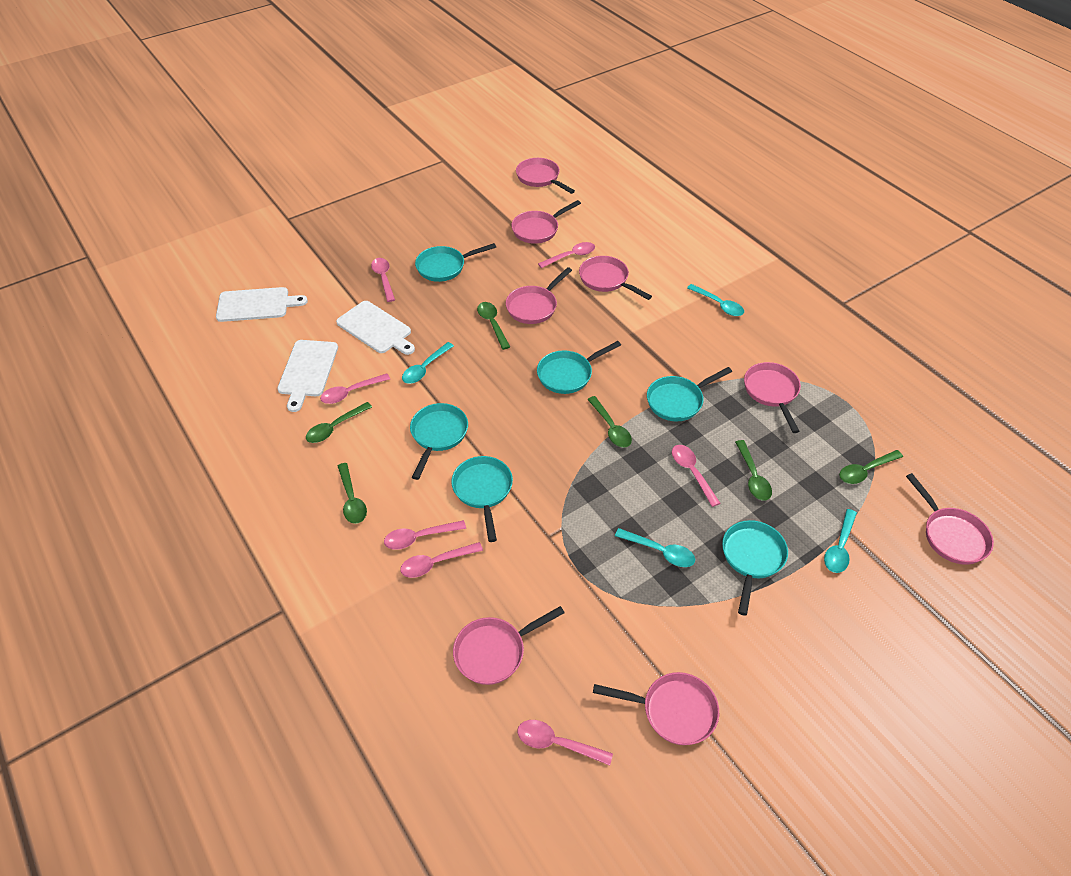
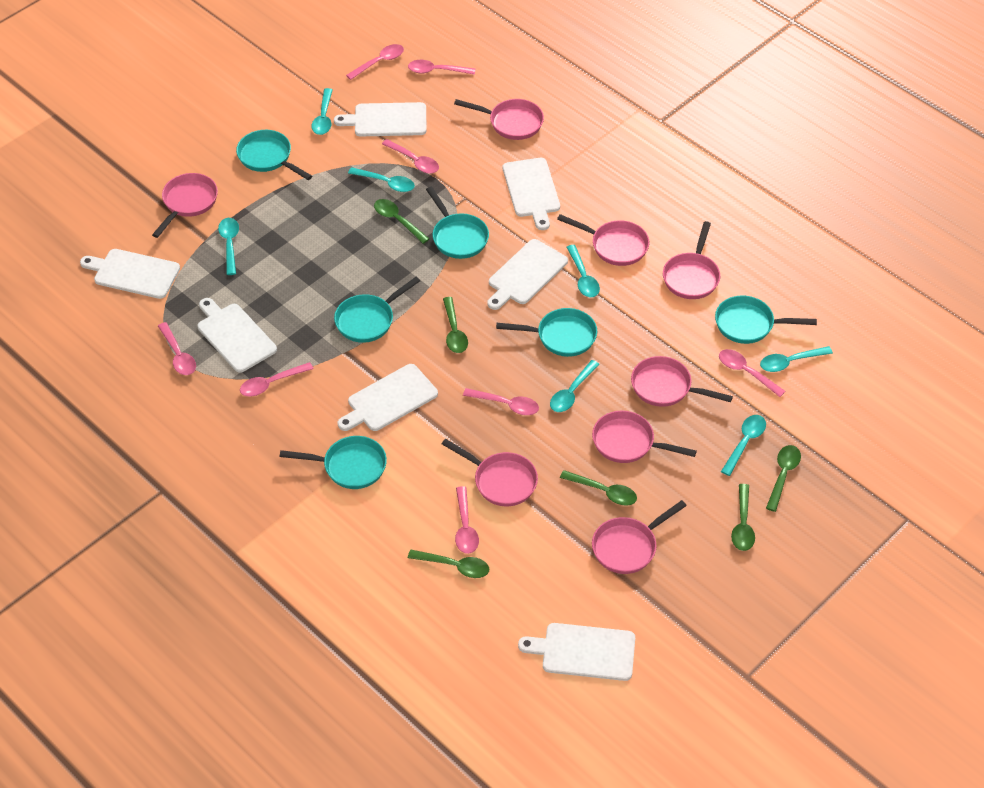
pink spoon: [320,373,390,404] [371,258,395,302] [384,520,466,550] [400,542,483,578] [517,720,613,766] [538,242,595,268] [672,445,720,507] = 7 -> [158,322,196,375] [240,362,314,397] [346,44,404,80] [382,139,439,174] [408,60,475,75] [455,486,479,554] [463,388,539,415] [719,349,786,397] = 8
turquoise spoon: [402,342,454,384] [615,528,695,567] [687,284,744,316] [824,509,857,573] = 4 -> [218,218,239,275] [312,88,332,135] [348,167,415,192] [550,360,600,412] [567,245,600,297] [721,415,766,476] [760,346,833,372] = 7
white cutting board: [216,287,308,322] [277,340,338,412] [336,301,415,355] = 3 -> [80,249,180,299] [197,298,277,373] [334,102,427,136] [338,364,438,431] [487,239,568,310] [503,158,560,230] [518,623,635,681] = 7

